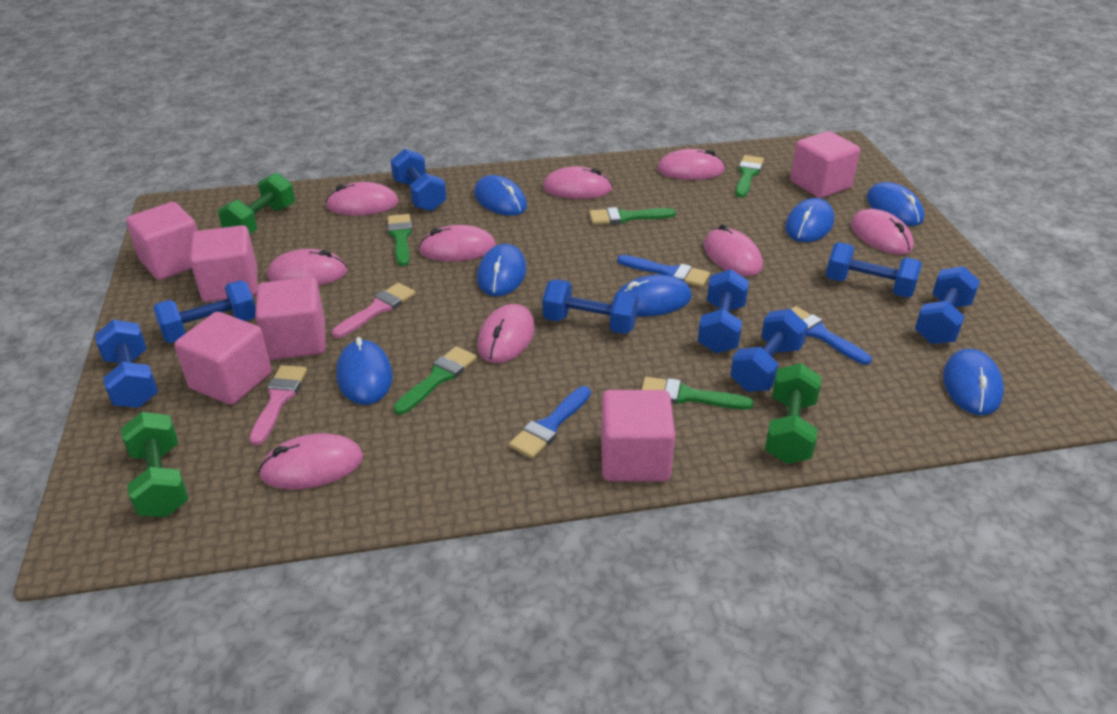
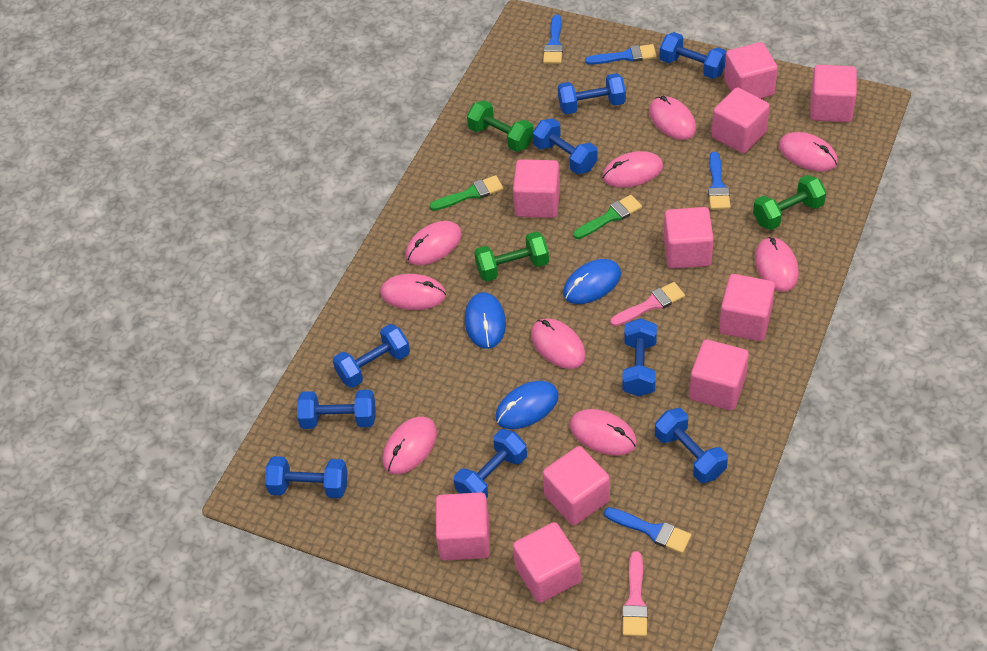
blue brush: [509,386,591,459] [617,255,710,287] [791,306,872,365] = 3 -> [543,15,563,64] [585,44,657,65] [604,507,691,554] [708,152,731,210] = 4
blue dumbbell: [95,320,158,408] [153,280,256,343] [391,149,447,211] [543,279,639,334] [698,269,749,354] [730,309,808,392] [826,242,922,298] [915,266,980,344] = 8 -> [265,456,348,498] [297,390,376,429] [333,324,410,388] [454,429,527,498] [533,118,598,174] [558,73,626,114] [622,318,657,397] [655,408,728,483] [660,32,727,79] = 9
blue mouse: [336,337,393,405] [474,175,527,216] [477,244,527,296] [612,275,692,317] [785,198,834,242] [867,182,924,226] [943,349,1004,415] = 7 -> [465,292,506,349] [496,381,559,429] [563,259,621,304] = 3
green brush: [388,214,412,266] [393,346,477,415] [589,207,676,224] [641,377,754,410] [735,155,764,198] = 5 -> [430,175,503,211] [573,195,642,239] = 2
pink cube: [126,202,198,280] [174,312,272,405] [190,225,258,302] [255,277,325,360] [601,390,675,481] [790,131,860,198] = 6 -> [436,492,490,561] [513,159,560,218] [513,522,581,603] [542,446,610,526] [664,207,714,269] [690,340,749,411] [712,87,770,154] [719,274,775,341] [724,42,778,99] [810,65,857,122] = 10

